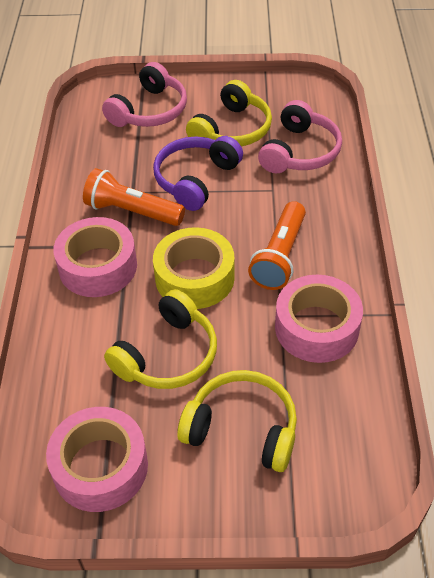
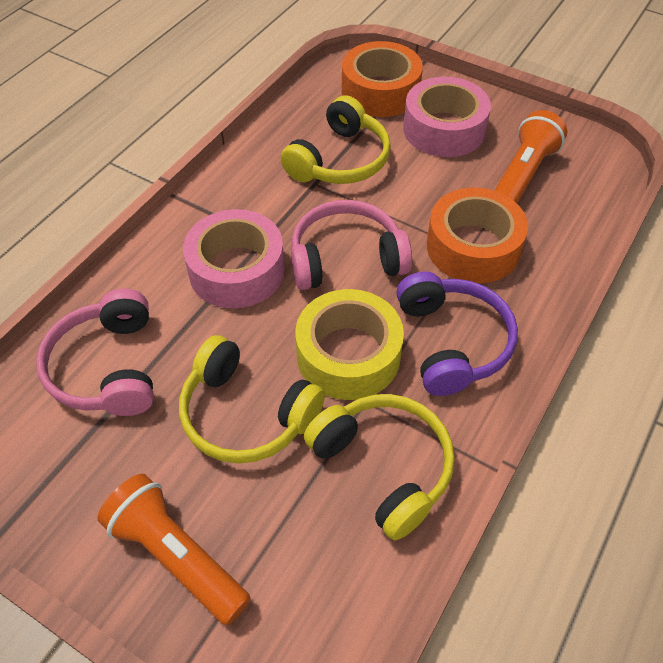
orange tape: none = 0 -> [342,41,423,117] [427,187,528,283] = 2
pink tape: [46,407,148,512] [53,217,137,297] [275,275,363,363] = 3 -> [183,209,285,308] [403,77,491,157] = 2

